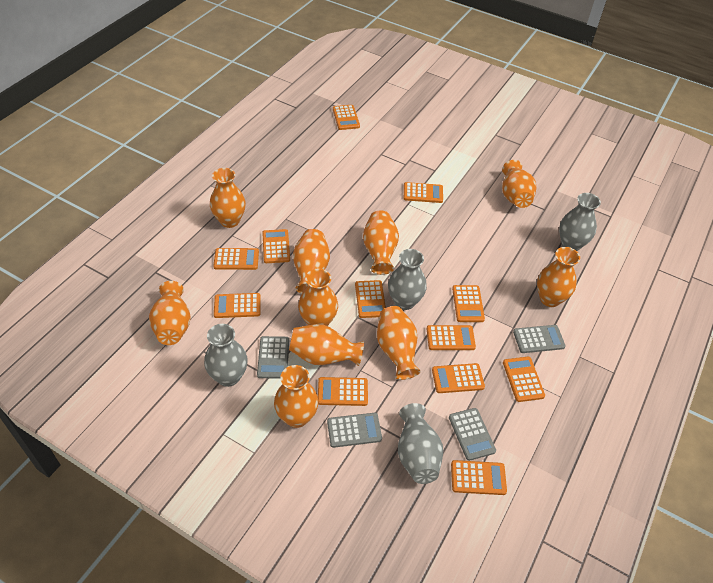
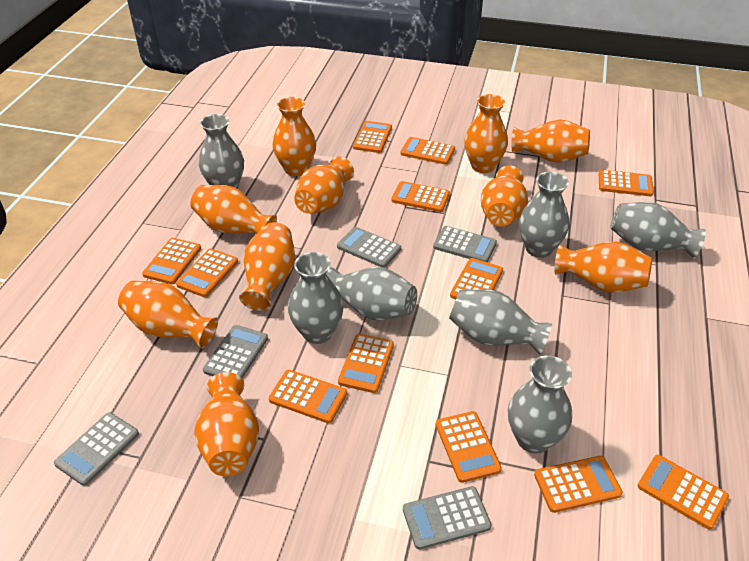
grey calculator: [257,336,289,379] [327,413,382,448] [449,408,496,461] [513,325,565,353] = 4 -> [54,412,139,486] [203,325,268,378] [337,227,401,268] [403,486,492,550] [433,226,497,262] = 5
grey vase: [204,324,248,387] [388,249,427,310] [398,403,443,484] [559,193,601,251] = 4 -> [199,114,244,188] [288,252,344,344] [326,267,417,320] [449,289,552,354] [508,355,572,453] [519,172,569,258] [610,202,706,258] = 7

